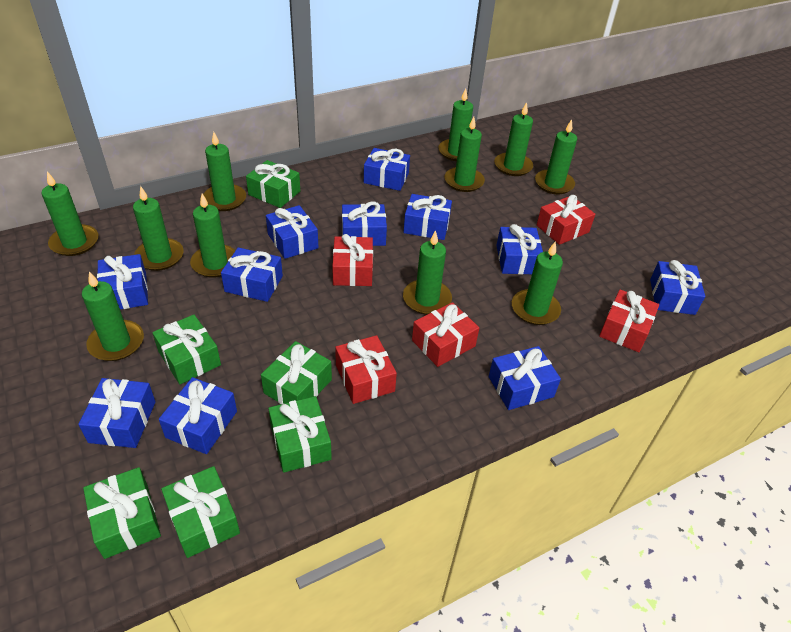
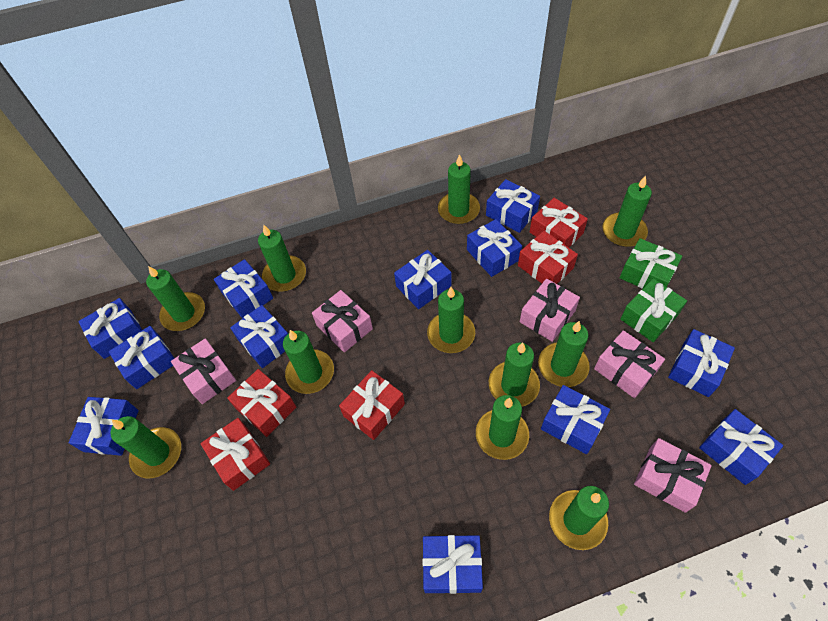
blue gift: [78,378,156,448] [97,254,148,310] [159,377,237,454] [221,247,283,302] [266,205,319,259] [342,202,387,246] [364,148,410,191] [403,194,452,240] [489,346,561,410] [496,224,543,274] [650,260,705,315] = 11 -> [69,397,139,456] [78,298,142,359] [109,326,174,389] [214,259,273,319] [230,305,288,368] [394,250,451,309] [422,535,483,594] [467,219,522,277] [486,179,540,233] [541,385,610,454] [668,329,735,397] [699,409,783,485] = 12
green gift: [83,467,161,559] [152,315,221,384] [161,466,240,558] [246,160,300,208] [261,341,332,404] [268,396,332,473] = 6 -> [620,238,682,288] [620,278,687,342] = 2
pink gift: none = 0 -> [171,338,236,404] [312,290,373,352] [520,278,580,342] [594,330,665,398] [634,438,712,513] = 5

